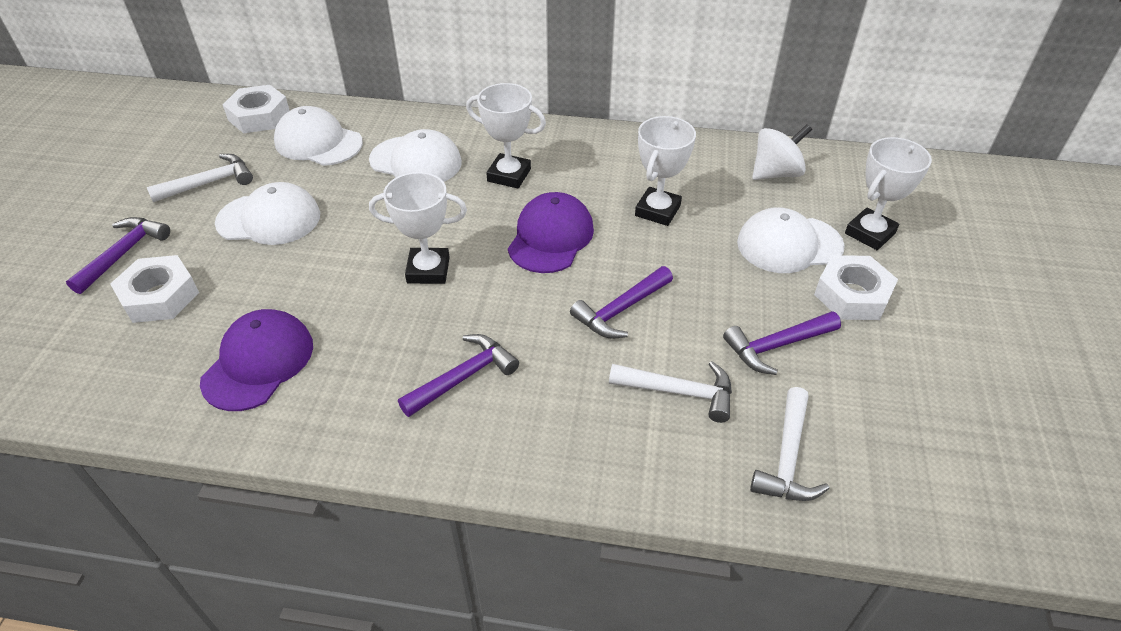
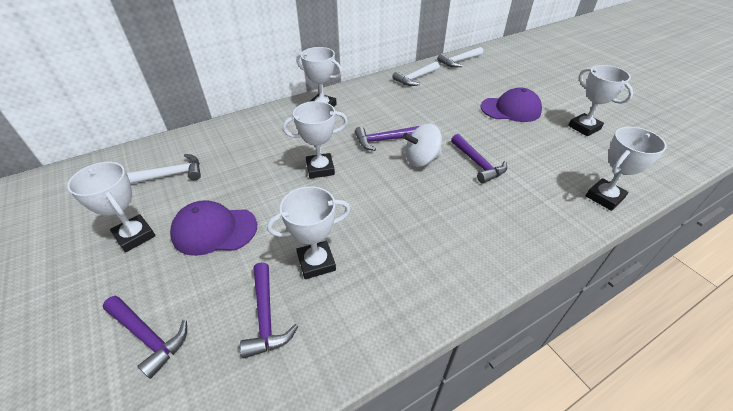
white cap: [215,182,320,245] [274,106,363,166] [369,129,462,182] [737,207,845,273] = 4 -> none = 0
white nut: [110,255,199,323] [223,85,290,133] [814,255,898,320] = 3 -> none = 0
white trophy: [369,172,467,284] [466,83,546,188] [635,116,696,226] [845,137,932,250] = 4 -> [67,162,156,252] [267,186,351,279] [283,101,348,179] [296,47,342,107] [568,65,633,136] [586,127,667,211] = 6

